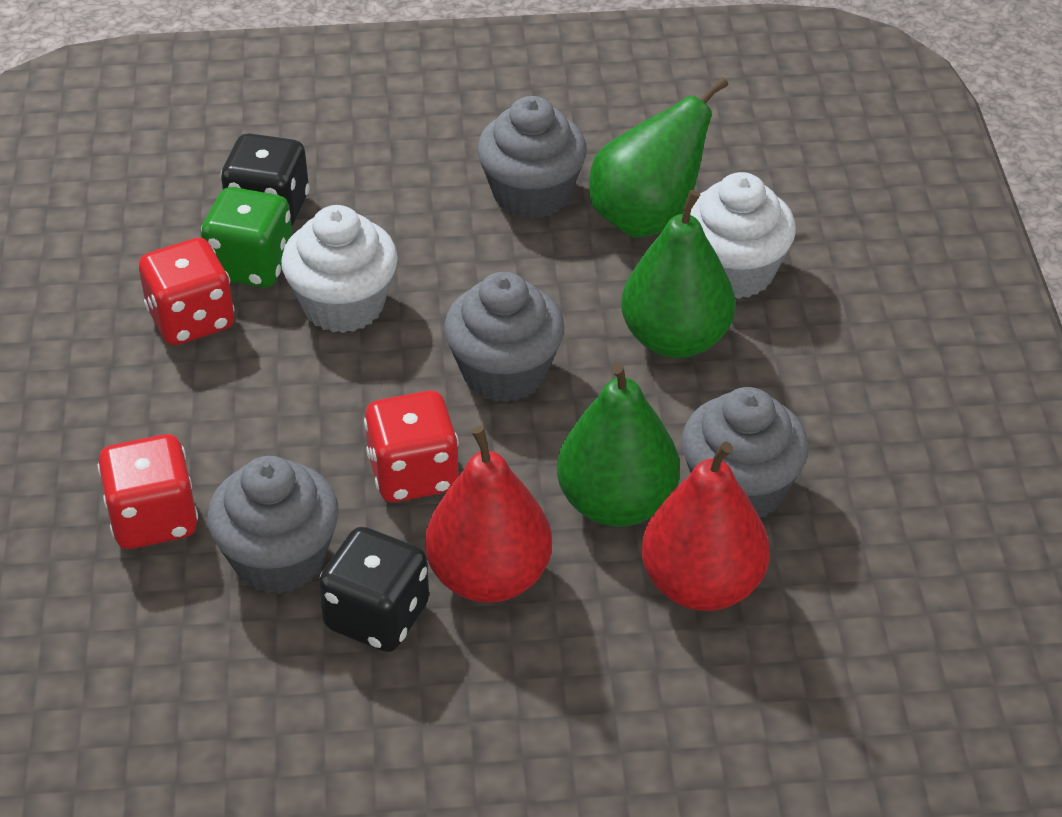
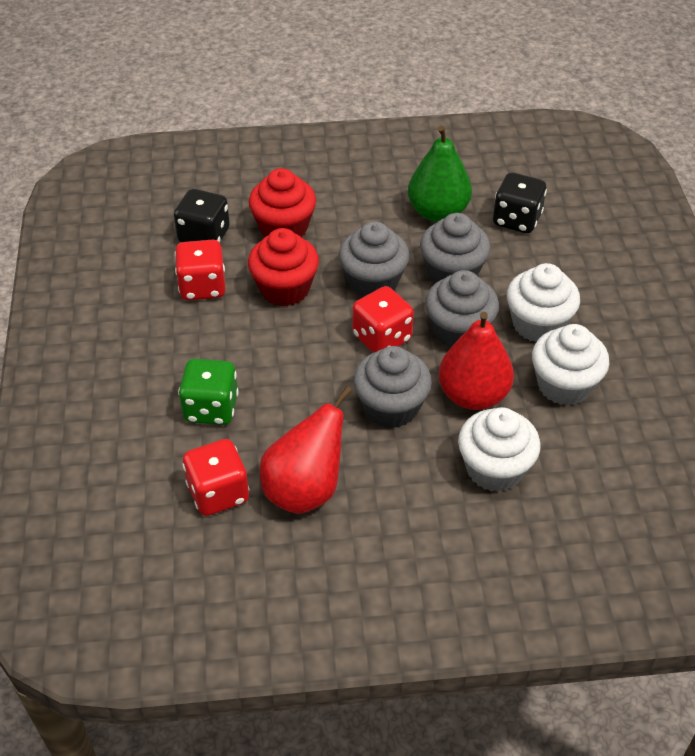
green pear: [557,362,680,527] [589,77,728,238] [621,190,736,358] = 3 -> [408,126,472,222] = 1
red cupcake: none = 0 -> [248,228,319,306] [249,168,316,237] = 2
white cupcake: [281,205,398,333] [690,172,796,299] = 2 -> [458,407,541,492] [507,263,580,342] [532,324,609,406] = 3

